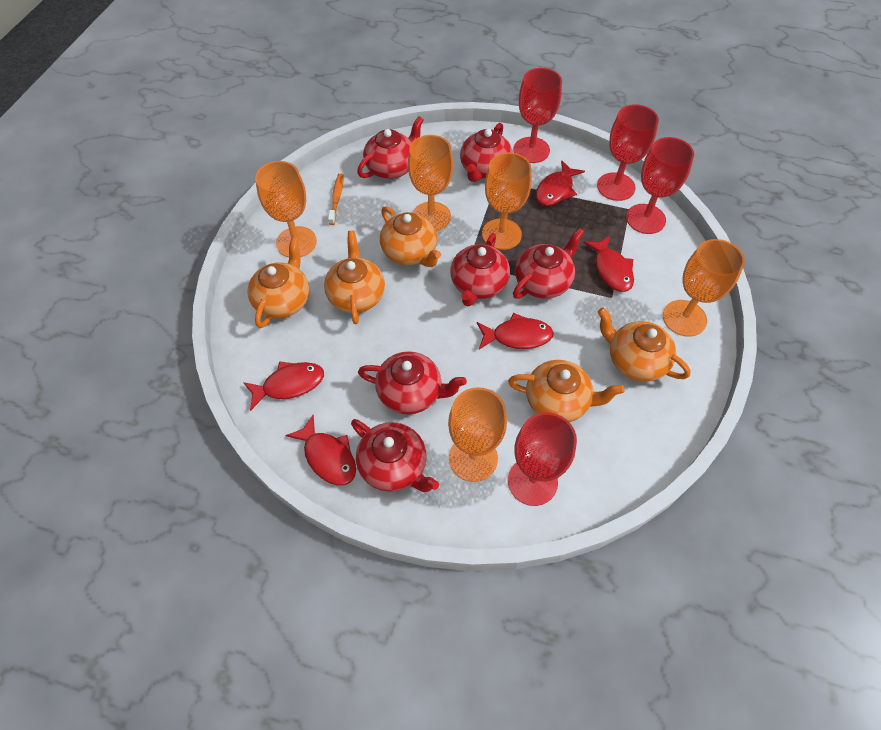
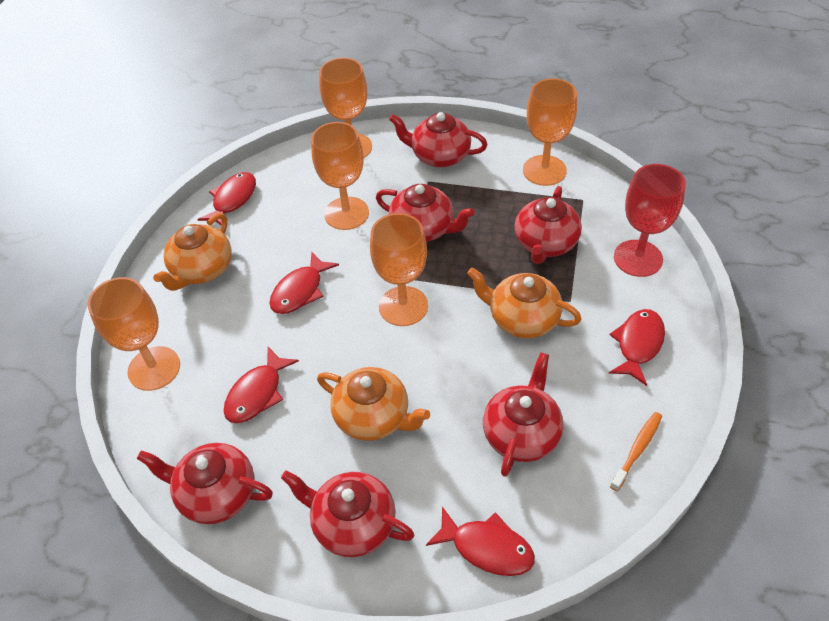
orange teapot: [247,237,310,328] [324,231,385,324] [380,206,441,267] [508,360,624,422] [598,308,691,382] = 5 -> [153,213,232,291] [317,367,430,441] [467,268,581,338] = 3
red goblet: [508,412,577,506] [513,68,562,163] [597,104,659,201] [626,137,694,234] = 4 -> [614,164,686,277] = 1

